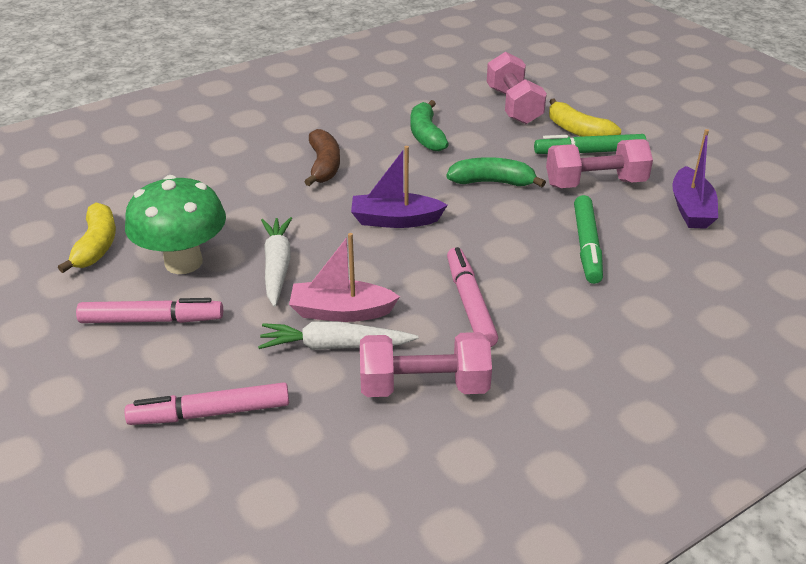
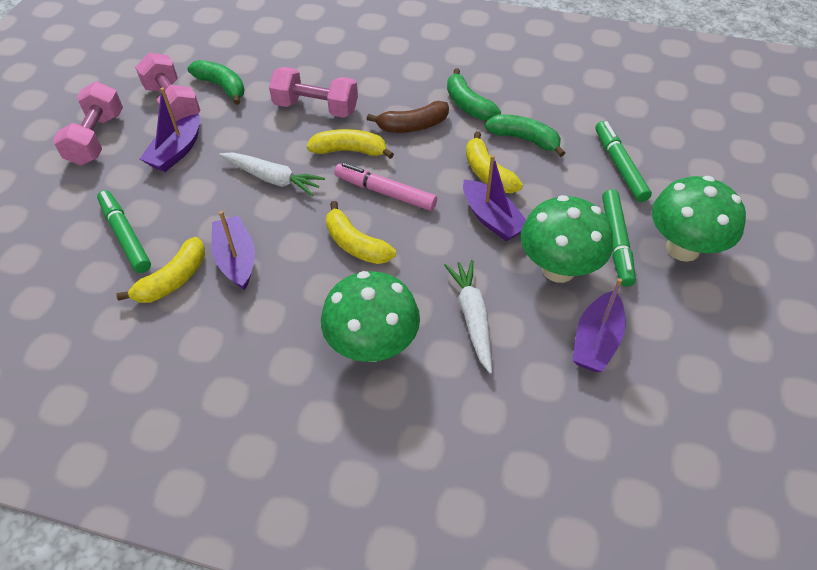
green banana: [410,100,449,151] [446,157,546,187] = 2 -> [187,60,245,105] [447,68,501,121] [485,114,565,157] = 3
green marker: [534,134,646,154] [574,195,603,284] = 2 -> [97,190,151,273] [595,121,652,202] [602,189,636,287] = 3
green mushroom: [125,175,226,274] = 1 -> [321,271,420,362] [521,195,613,283] [652,176,746,262] = 3
pink boat: [289,233,400,322] = 1 -> none = 0
pink marker: [76,298,223,323] [124,382,289,425] [447,247,498,347] = 3 -> [334,163,437,211] = 1
purple boat: [351,146,448,228] [672,129,718,229] = 2 -> [140,87,200,172] [212,211,255,290] [463,155,526,241] [572,278,626,372] = 4
yellow banana: [58,202,116,273] [549,99,621,137] = 2 -> [117,237,205,303] [307,129,394,159] [326,201,396,264] [466,131,523,193] = 4

